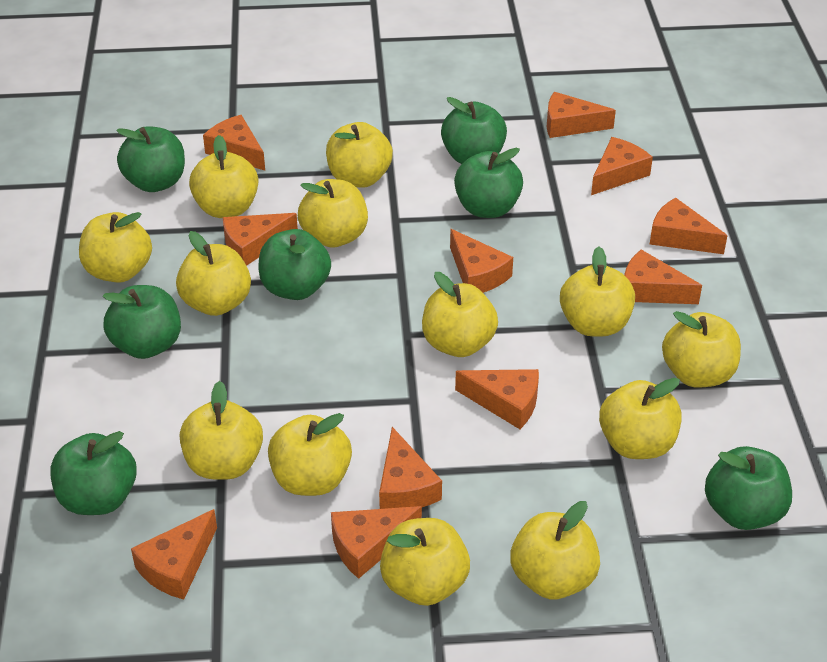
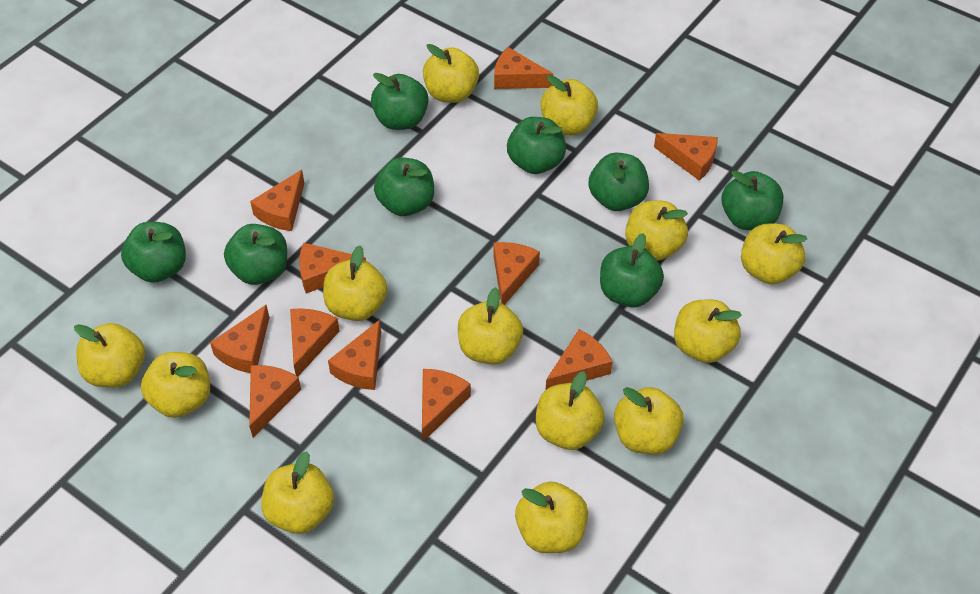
green apple: [50,431,137,515] [103,285,181,359] [116,126,185,192] [258,229,331,300] [441,97,507,164] [454,148,523,218] [705,446,792,530] = 7 -> [121,222,186,283] [224,224,287,285] [371,73,429,130] [374,157,434,216] [507,117,566,174] [589,153,649,211] [600,233,664,308] [722,170,783,230] = 8

